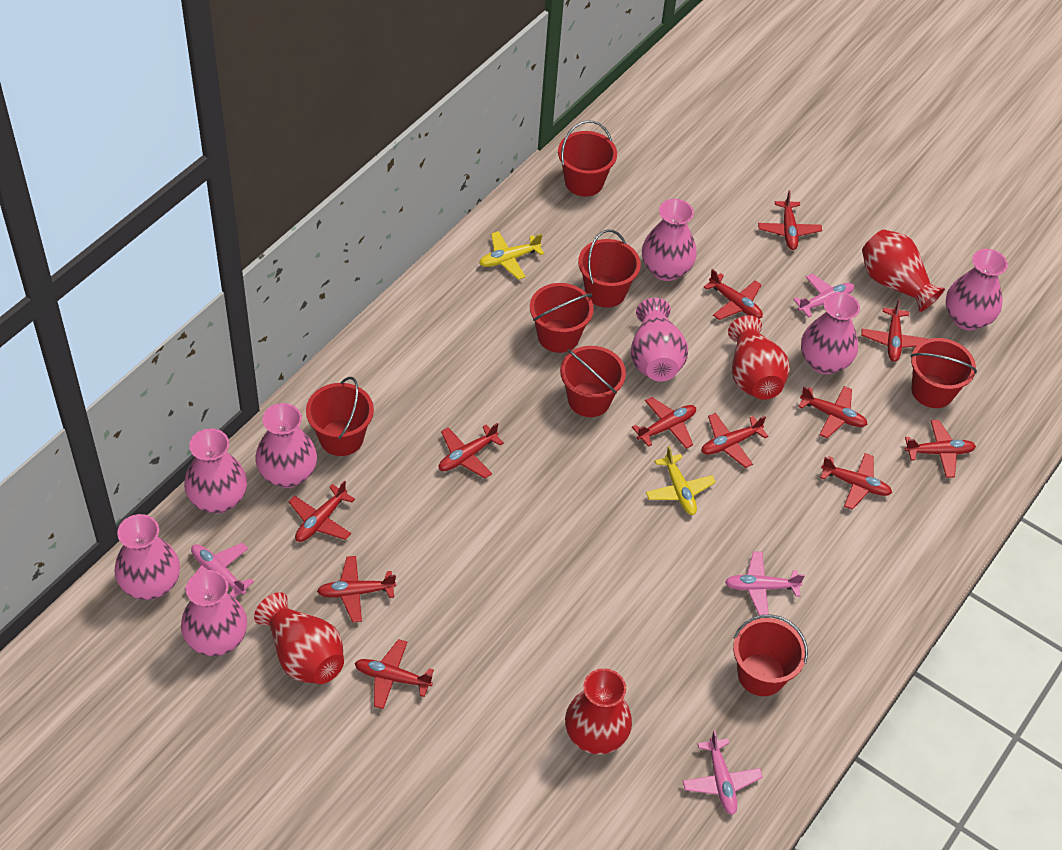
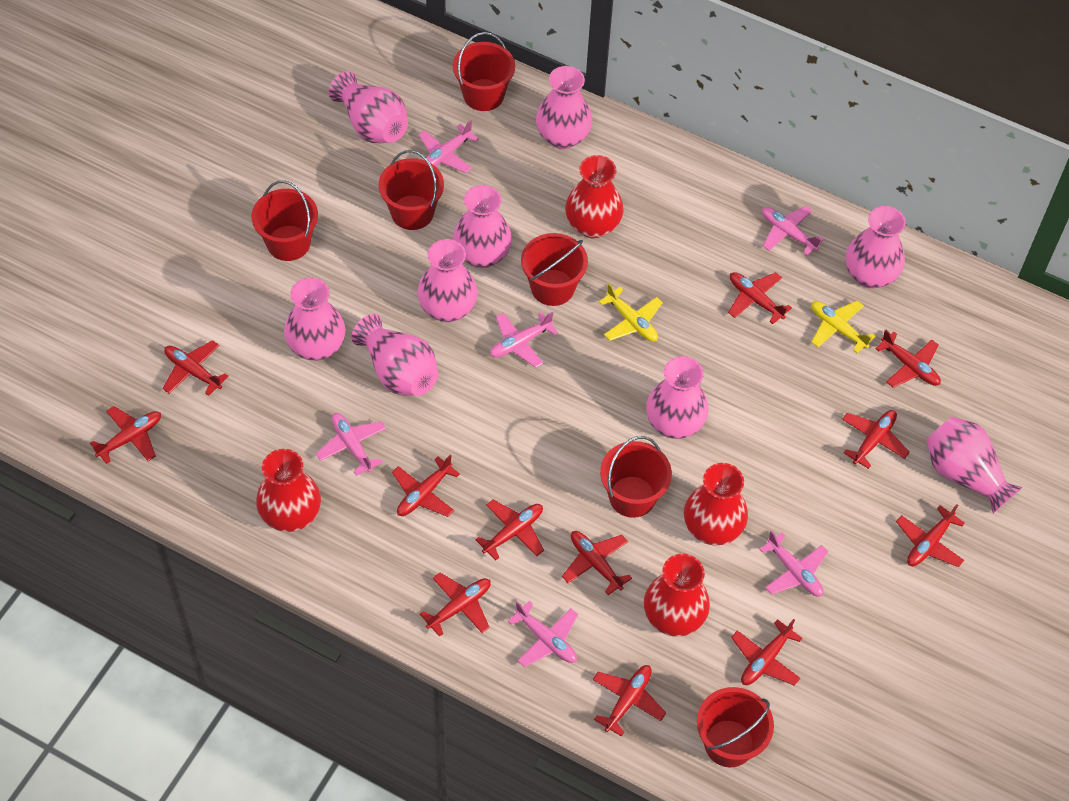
pink plane: [185,543,254,598] [683,730,763,815] [725,551,805,615] [793,273,854,318] = 4 -> [316,413,386,476] [419,120,479,173] [490,312,558,368] [508,601,578,667] [759,530,828,597] [762,206,824,256] = 6
pink vase: [114,514,180,600] [181,570,247,656] [184,428,247,514] [255,403,317,488] [631,298,688,381] [642,199,697,281] [801,292,860,374] [946,249,1008,330] = 8 -> [284,277,346,361] [329,71,408,143] [351,314,438,396] [417,239,478,322] [453,185,512,268] [536,66,592,149] [646,356,708,439] [846,206,906,289] [927,417,1022,513] = 9
red bucket: [306,377,374,456] [530,283,594,353] [558,120,617,196] [560,346,626,417] [578,229,641,308] [733,615,808,696] [910,338,977,408] = 7 -> [252,180,318,261] [379,150,444,230] [453,32,515,111] [521,233,588,306] [600,436,672,518] [697,687,774,767] = 6

